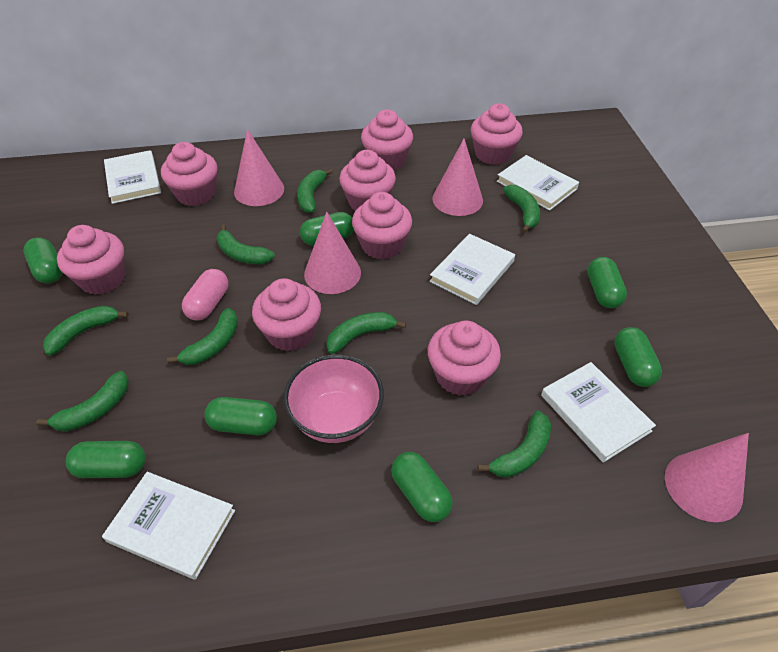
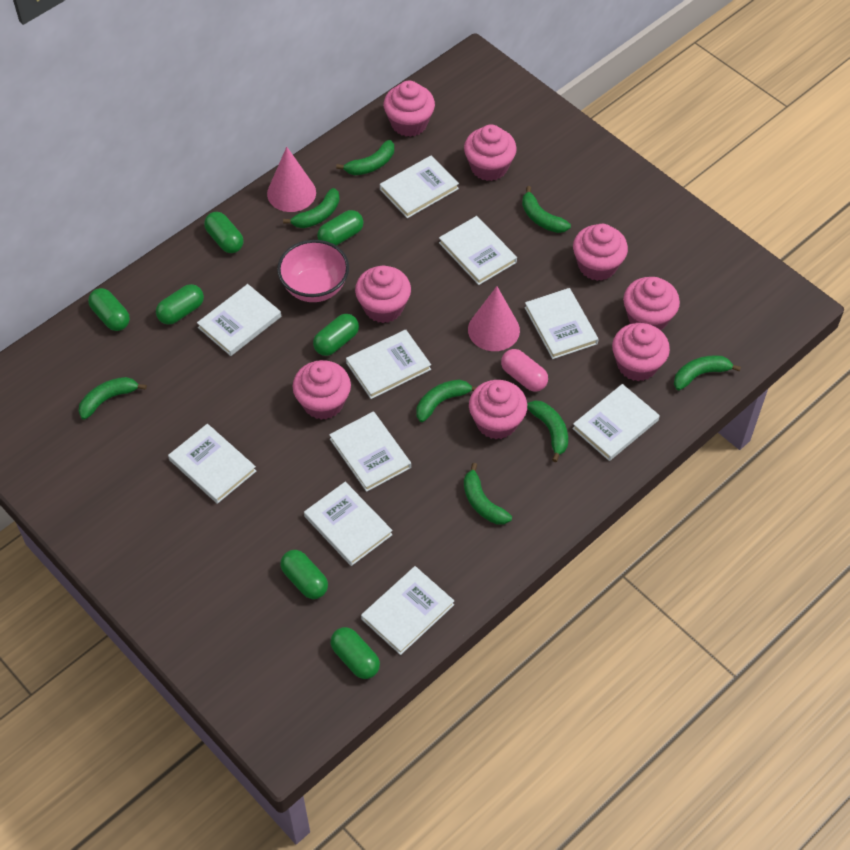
pink cone: [234,129,284,206] [304,212,361,294] [432,139,483,216] [665,433,749,522] = 4 -> [267,147,316,212] [468,286,520,351] = 2
white book: [102,472,235,580] [104,150,161,204] [430,234,515,305] [497,155,579,211] [541,362,656,463] = 5 -> [168,424,256,504] [197,284,281,356] [304,482,393,566] [329,411,411,492] [346,330,431,399] [361,566,454,655] [380,155,459,218] [439,216,517,285] [525,288,598,359] [572,384,660,461] = 10

